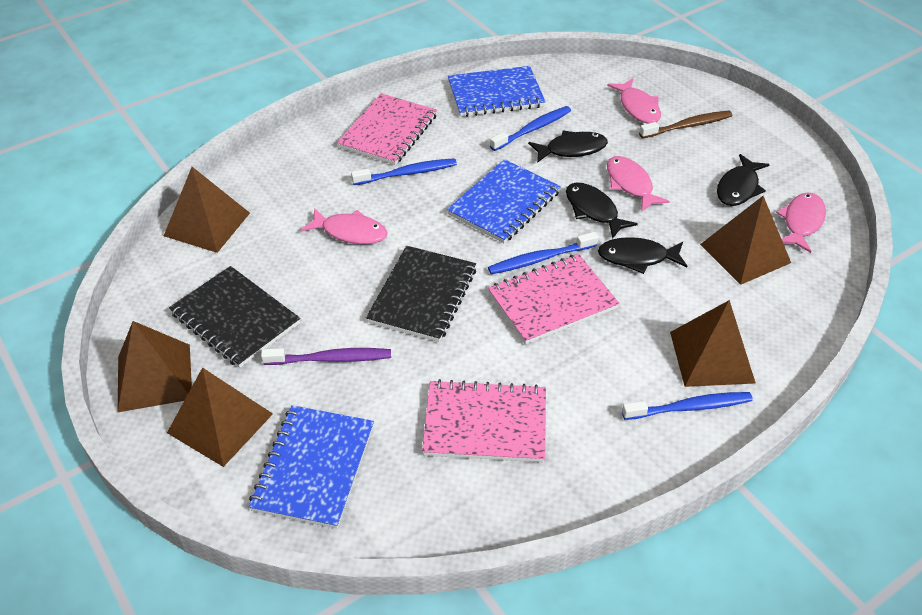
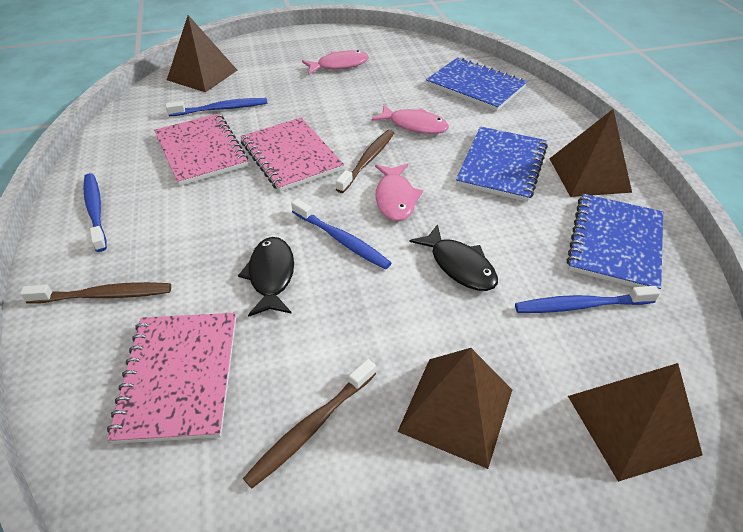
black fish: [528,130,608,163] [566,182,638,239] [598,237,687,274] [717,154,770,206] = 4 -> [238,237,294,317] [410,224,498,291] = 2
black notebook: [169,266,300,368] [366,246,476,342] = 2 -> none = 0
brown pyramid: [118,321,192,412] [164,167,250,253] [167,367,273,467] [670,300,755,387] [700,196,791,285] = 5 -> [167,15,237,92] [398,348,512,469] [549,109,632,197] [568,363,703,482] = 4
brown toothbrush: [639,111,732,138] = 1 -> [20,282,171,303] [243,359,376,488] [336,130,394,193] = 3
pink fish: [301,208,387,244] [607,78,661,124] [607,156,670,212] [776,192,826,253] = 4 -> [302,50,369,74] [372,105,449,134] [375,164,423,221] = 3
purple toothbrush: [261,348,391,365] = 1 -> none = 0

